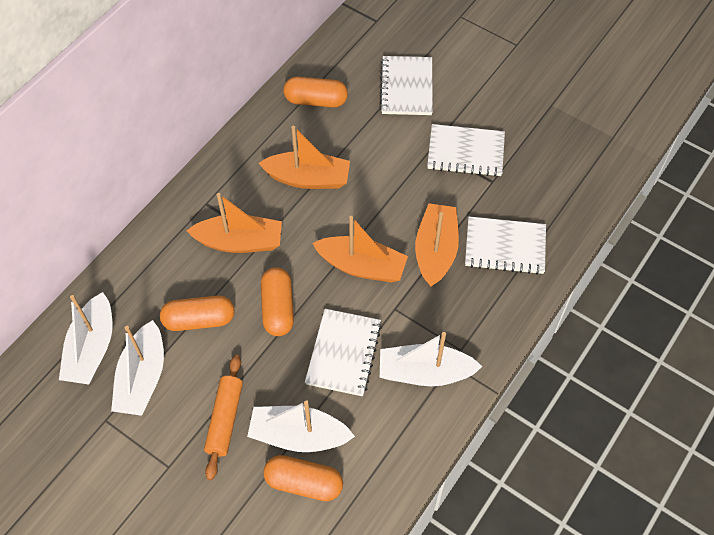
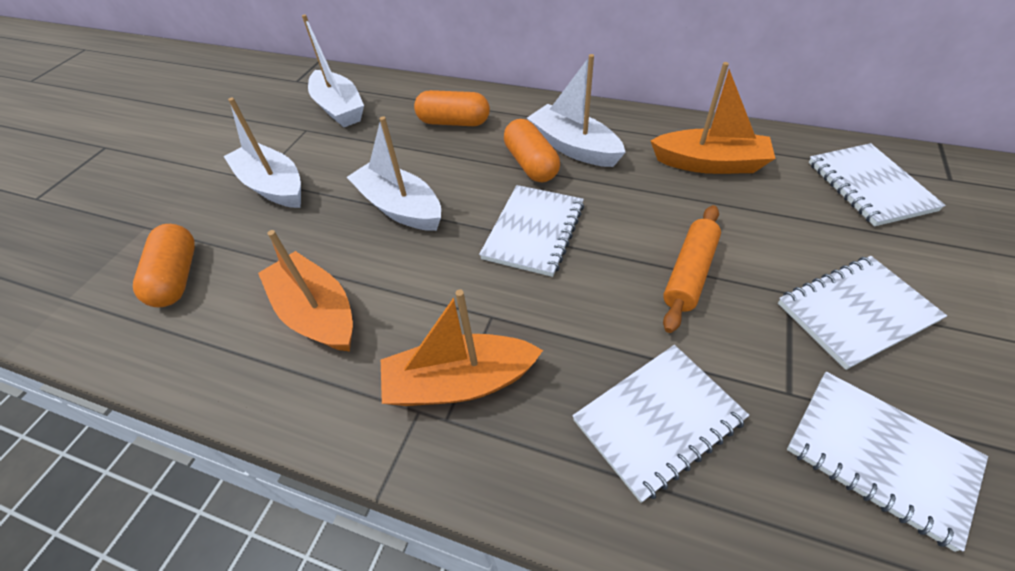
orange boat: [186,193,282,253] [258,126,350,189] [312,216,408,283] [415,203,459,287] = 4 -> [258,230,353,352] [381,289,543,406] [651,62,776,174] = 3
orange capsule: [160,296,235,331] [261,268,294,336] [263,455,343,501] [283,77,348,108] = 4 -> [133,224,195,307] [414,90,490,126] [504,119,560,183] = 3
white notebook: [305,309,382,396] [379,56,433,115] [427,124,505,177] [465,216,546,275] = 4 -> [479,185,584,277] [573,345,749,503] [778,256,947,370] [787,372,988,552] [808,143,946,226] = 5

